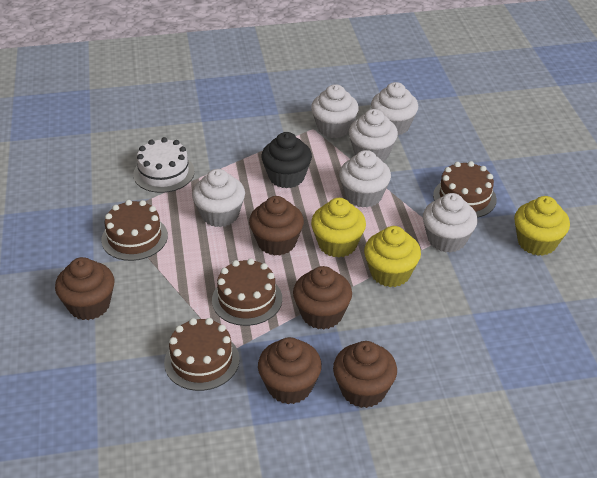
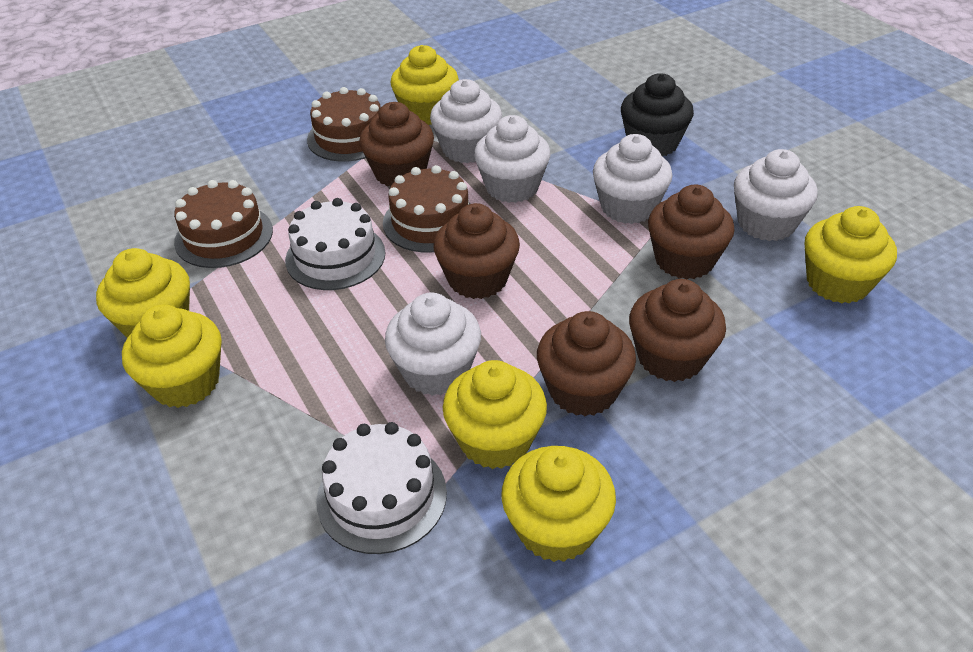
brown cake: [101,200,168,261] [164,318,240,391] [212,258,282,326] [433,161,497,218] = 4 -> [174,180,273,268] [307,87,381,162] [383,165,470,252] = 3
white cake: [133,137,195,193] = 1 -> [285,198,385,290] [317,422,447,554] = 2
white cupcake: [192,169,245,227] [311,84,359,138] [339,150,391,208] [349,109,398,162] [371,82,418,136] [423,193,478,253] = 6 -> [385,293,481,396] [430,79,502,163] [474,115,551,203] [593,134,673,224] [734,149,818,241] = 5
yellow cupcake: [311,198,366,258] [364,226,421,287] [514,196,570,256] = 3 -> [96,248,190,338] [122,305,222,408] [391,45,459,125] [443,360,547,469] [501,446,616,562] [805,206,897,304] = 6

